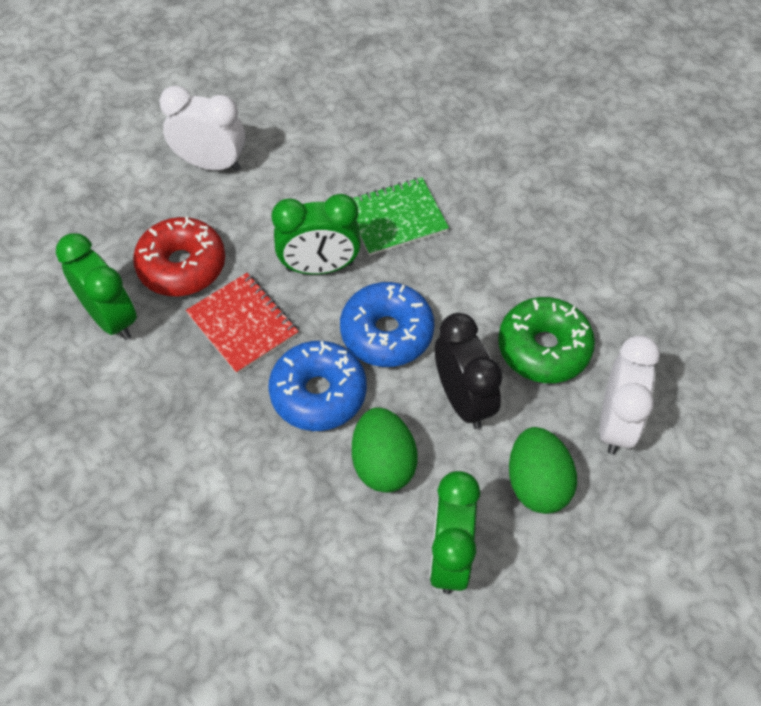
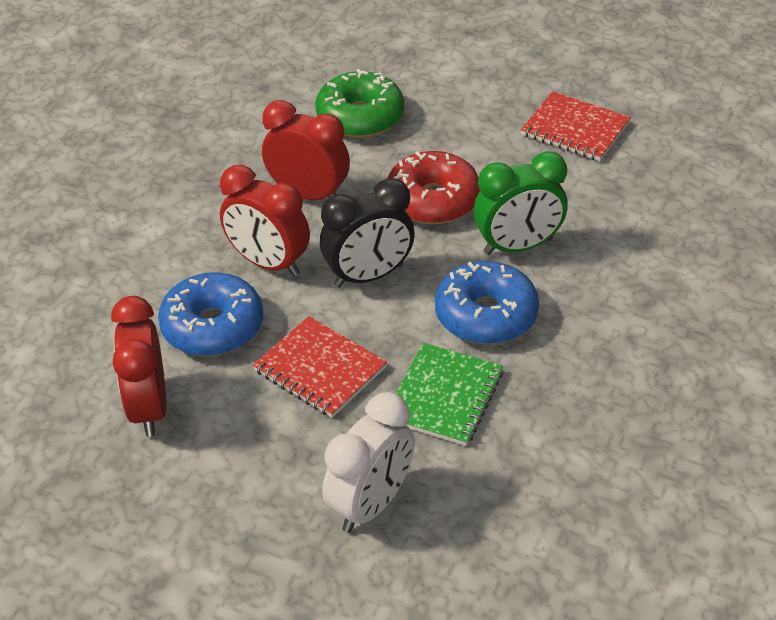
green clock: [56,233,137,340] [271,194,361,275] [429,471,480,594] = 3 -> [474,151,568,255] = 1
green egg: [352,407,417,493] [509,427,577,514] = 2 -> none = 0
red clock: none = 0 -> [111,296,167,437] [220,165,310,276] [262,100,350,200] = 3
red notebook: [186,273,299,374] = 1 -> [253,316,387,418] [521,91,631,161] = 2
white clock: [159,85,245,171] [599,335,660,455] = 2 -> [322,392,415,533] = 1

